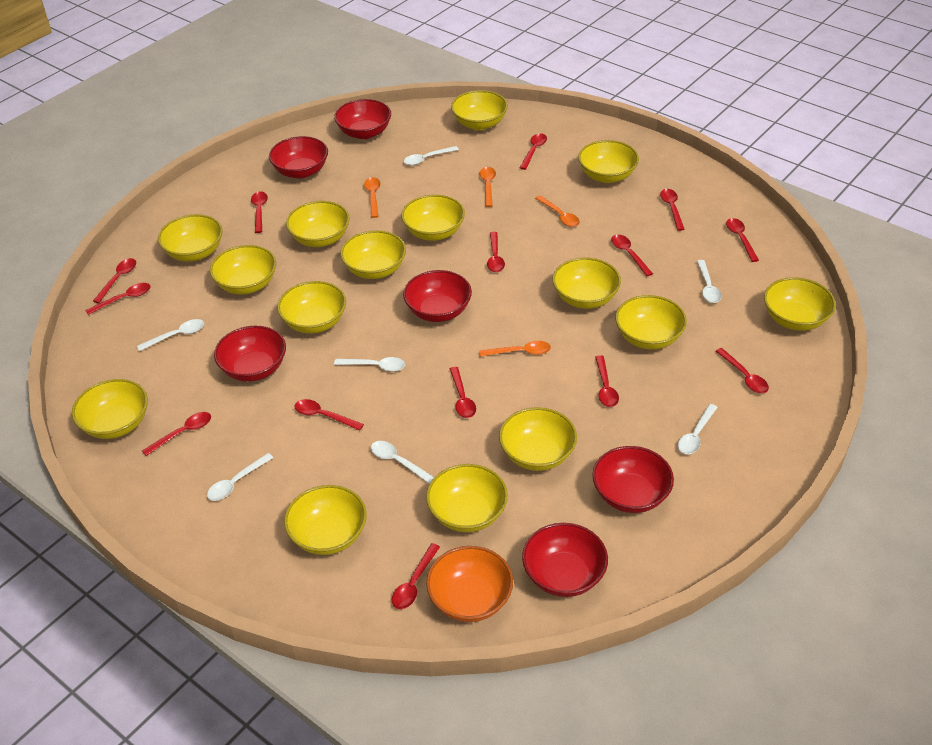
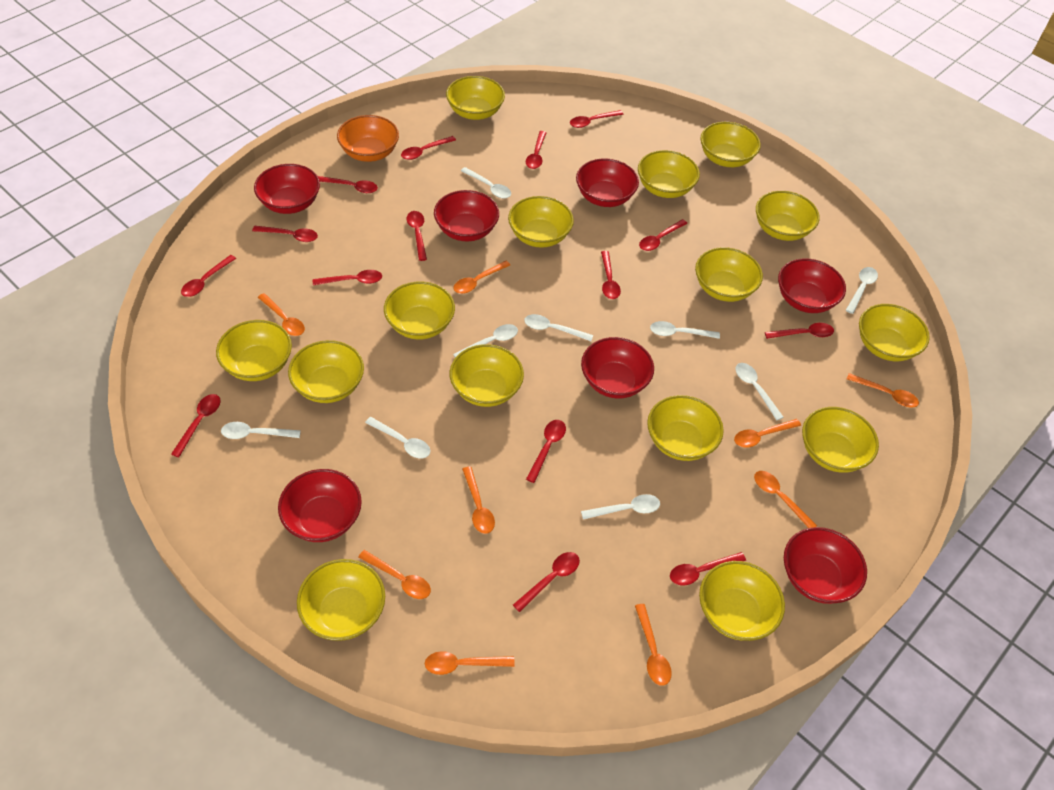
orange spoon: [364,177,380,218] [479,341,551,357] [480,167,496,207] [535,195,580,227] = 4 -> [258,293,305,336] [358,550,431,599] [425,651,515,675] [454,261,510,294] [462,466,495,534] [635,604,672,686] [734,419,801,448] [754,471,817,528] [847,373,919,408] = 9
red bowl: [214,326,286,382] [269,136,328,179] [334,99,391,139] [403,270,472,322] [522,523,608,597] [592,446,674,513] = 6 -> [254,164,320,214] [278,469,362,542] [434,190,499,241] [576,158,639,207] [581,337,654,399] [778,259,846,313] [784,527,867,604] = 7
red spoon: [85,283,151,315] [93,258,136,303] [142,412,211,456] [251,191,268,233] [295,399,364,431] [392,543,440,609] [450,367,476,418] [487,232,505,272] [520,133,547,170] [595,355,619,407] [611,234,653,276] [660,189,685,231] [716,348,769,393] [726,218,759,262] = 14 -> [171,394,221,457] [181,255,236,297] [252,226,318,242] [313,270,382,285] [318,176,378,193] [401,136,456,160] [407,211,427,261] [513,552,580,612] [526,131,547,169] [526,420,566,483] [570,110,624,128] [601,251,621,299] [639,219,687,251] [670,552,746,585] [765,323,834,339] = 15
white spoon: [137,319,204,351] [207,453,273,501] [334,357,405,372] [371,441,434,484] [404,146,459,165] [678,404,718,454] [697,260,722,303] = 7 -> [221,422,301,439] [365,417,430,458] [453,324,518,358] [461,167,511,199] [524,314,593,341] [581,494,660,520] [650,321,720,339] [735,363,783,420] [846,267,878,314] = 9

